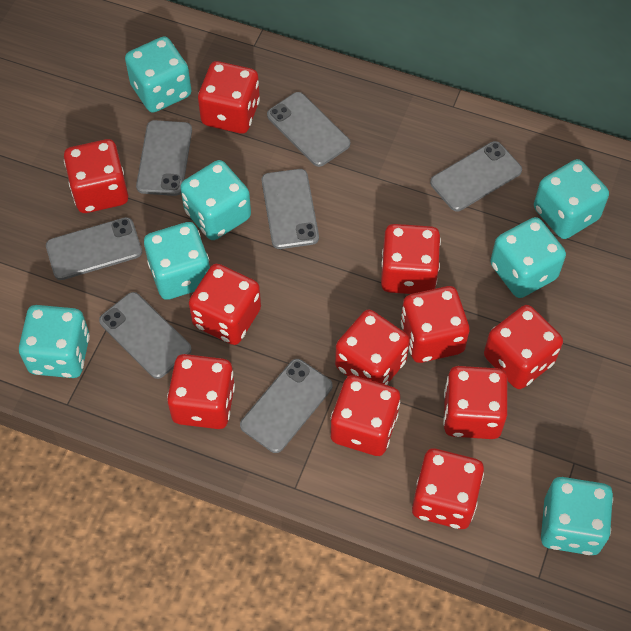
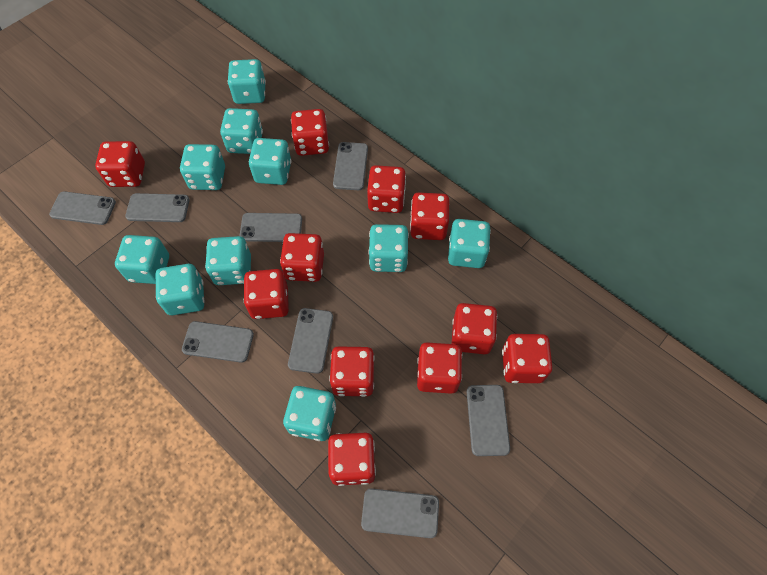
grey phone: [46,217,142,280] [99,292,192,379] [136,120,192,196] [240,359,333,453] [262,169,319,249] [267,92,350,167] [430,141,522,211] = 7 -> [49,191,116,225] [125,193,190,222] [182,321,254,363] [240,213,302,242] [288,308,333,374] [333,142,368,190] [361,488,439,538] [467,385,510,456] = 8
turquoise dice: [19,305,90,378] [125,36,192,112] [144,222,210,300] [180,160,251,240] [490,217,566,298] [534,159,609,239] [541,477,613,555] = 7 -> [115,235,169,284] [156,264,205,315] [180,144,225,190] [205,236,251,285] [220,108,263,154] [227,59,266,104] [249,138,291,185] [283,386,336,441] [368,224,409,272] [448,219,491,268] = 10

